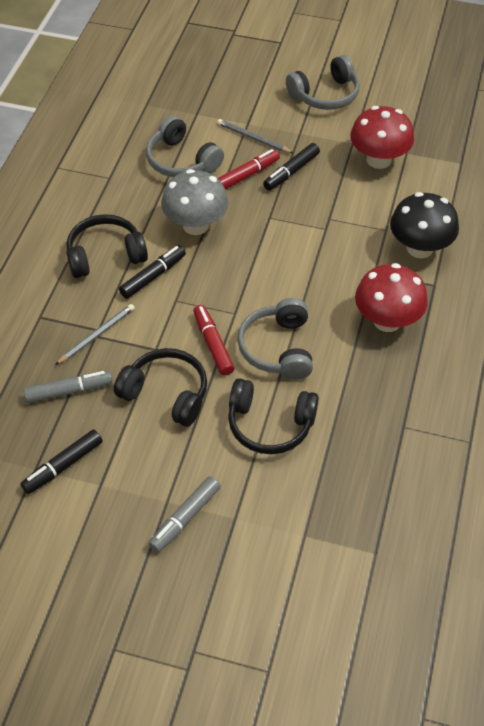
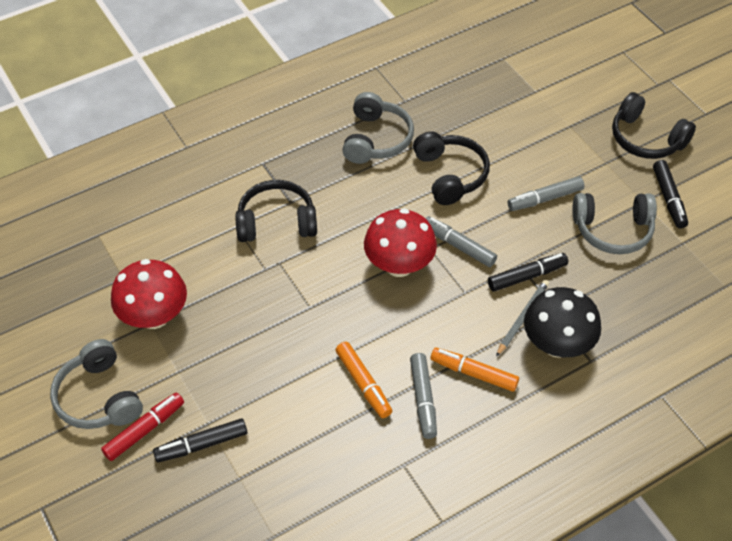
grey marker: [24,371,113,403] [149,476,221,553] = 2 -> [410,353,437,439] [426,216,497,267] [508,176,584,211] = 3
grey mushroom: [161,169,228,235] = 1 -> none = 0
grey pencil: [55,304,135,365] [217,119,293,153] = 2 -> [496,280,549,356] = 1
orange marker: none = 0 -> [335,342,392,418] [431,348,519,392] = 2
red marker: [193,305,234,376] [218,149,280,190] = 2 -> [101,392,184,461] = 1

